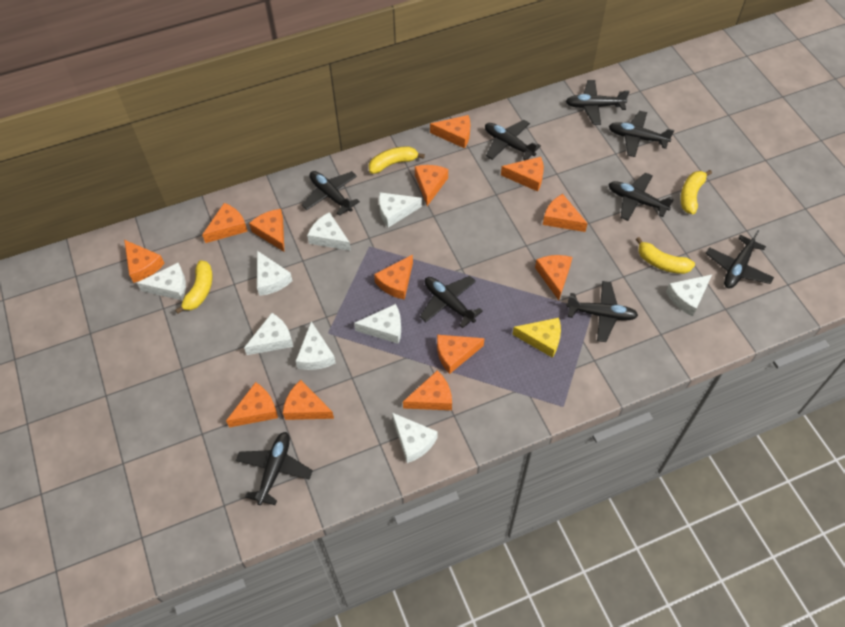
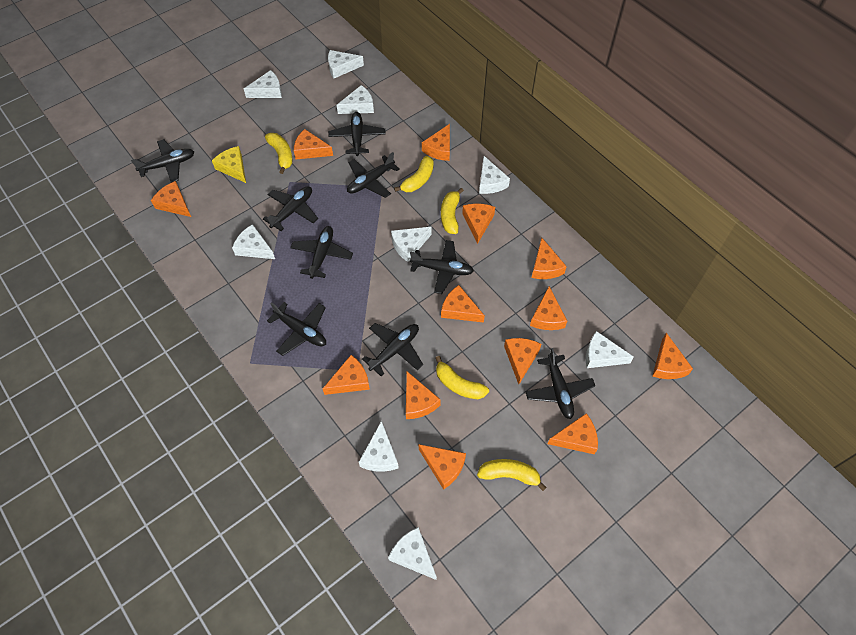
yellow banana: [175,260,212,314] [369,146,425,174] [635,237,695,274] [680,170,712,214] = 4 -> [265,133,292,174] [394,156,434,192] [435,356,489,399] [441,188,464,234] [477,459,547,491] = 5

